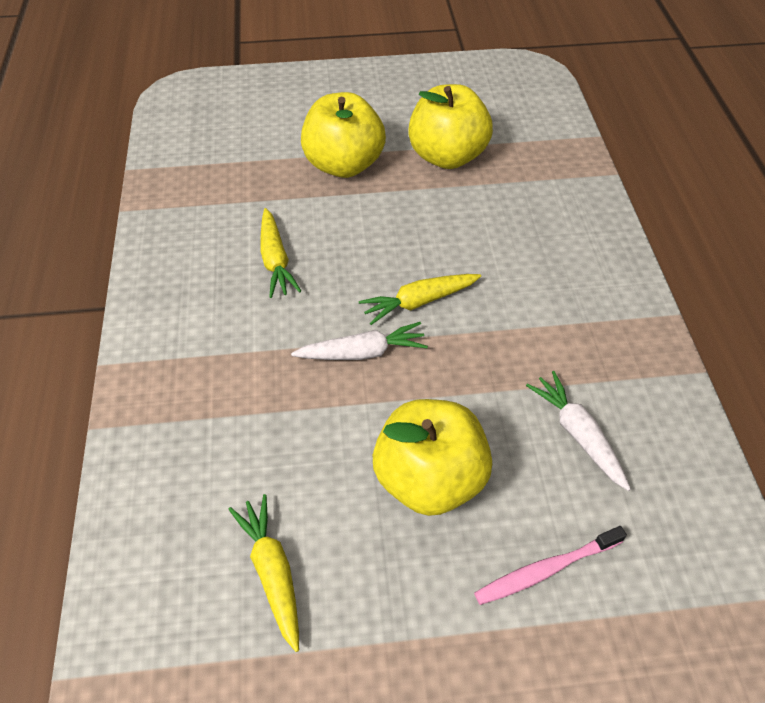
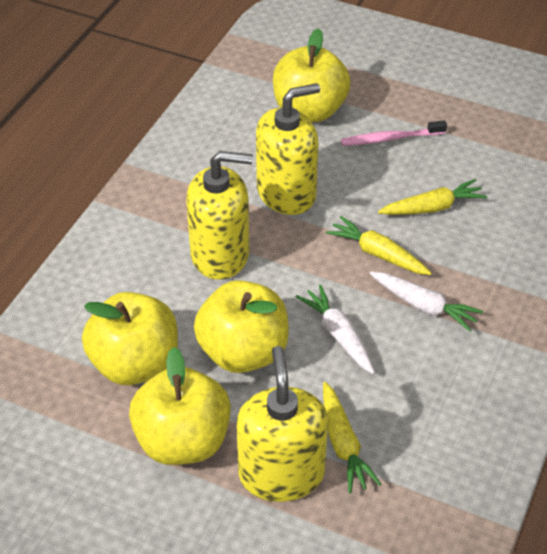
yellow apple: [301,92,386,178] [373,399,492,516] [408,84,493,169] = 3 -> [82,292,178,385] [129,347,231,465] [194,280,289,373] [273,28,351,122] = 4
yellow soap dispenser: none = 0 -> [186,151,253,280] [236,346,328,502] [256,83,320,215] = 3

